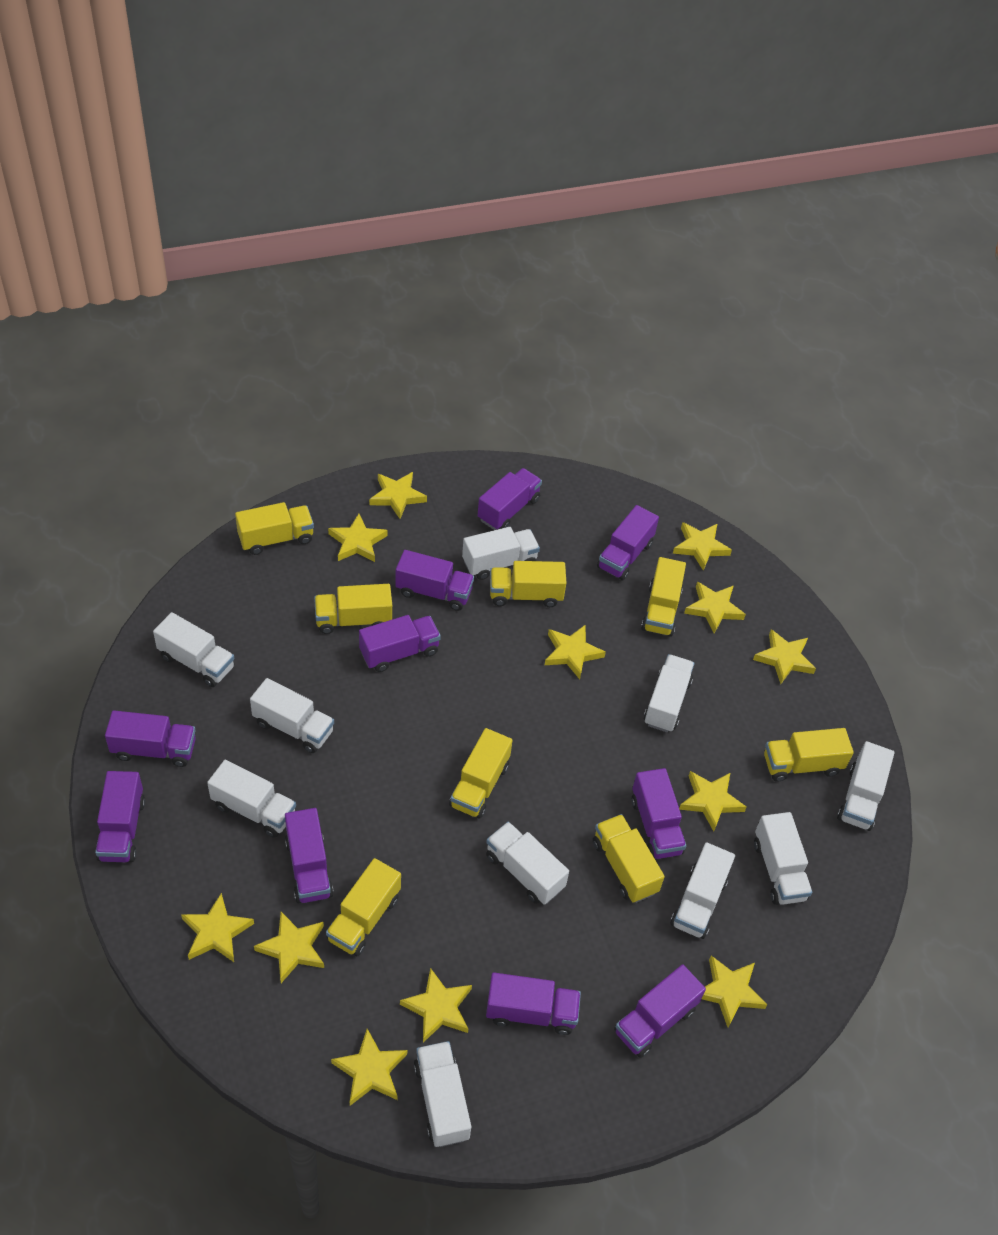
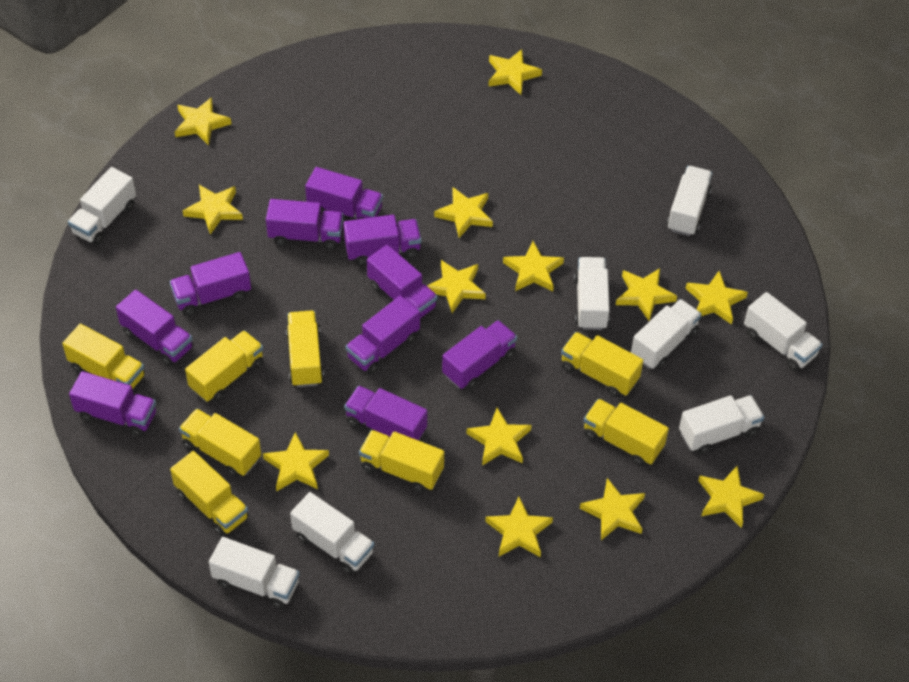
white truck: [153,612,234,687] [207,760,296,838] [250,678,334,753] [414,1041,471,1147] [462,527,540,580] [486,822,569,905] [644,654,694,732] [670,842,735,939] [754,812,813,905] [837,741,895,831] = 10 -> [68,167,136,245] [209,537,300,609] [290,492,374,575] [574,257,610,330] [631,299,702,369] [667,166,712,236] [679,395,764,454] [744,292,823,371] = 8
yellow star: [181,893,254,962] [254,912,324,983] [328,514,388,562] [331,1029,407,1106] [369,472,427,519] [400,968,472,1042] [545,624,606,679] [673,522,732,571] [679,771,747,831] [684,582,746,634] [702,956,767,1027] [753,629,816,684] = 12 -> [175,97,231,145] [183,185,243,235] [263,432,329,491] [427,260,486,313] [434,187,493,238] [467,408,531,466] [485,497,553,557] [488,49,542,95] [503,241,564,292] [580,478,645,540] [616,268,677,321] [685,271,748,325] [698,466,764,528] = 13

